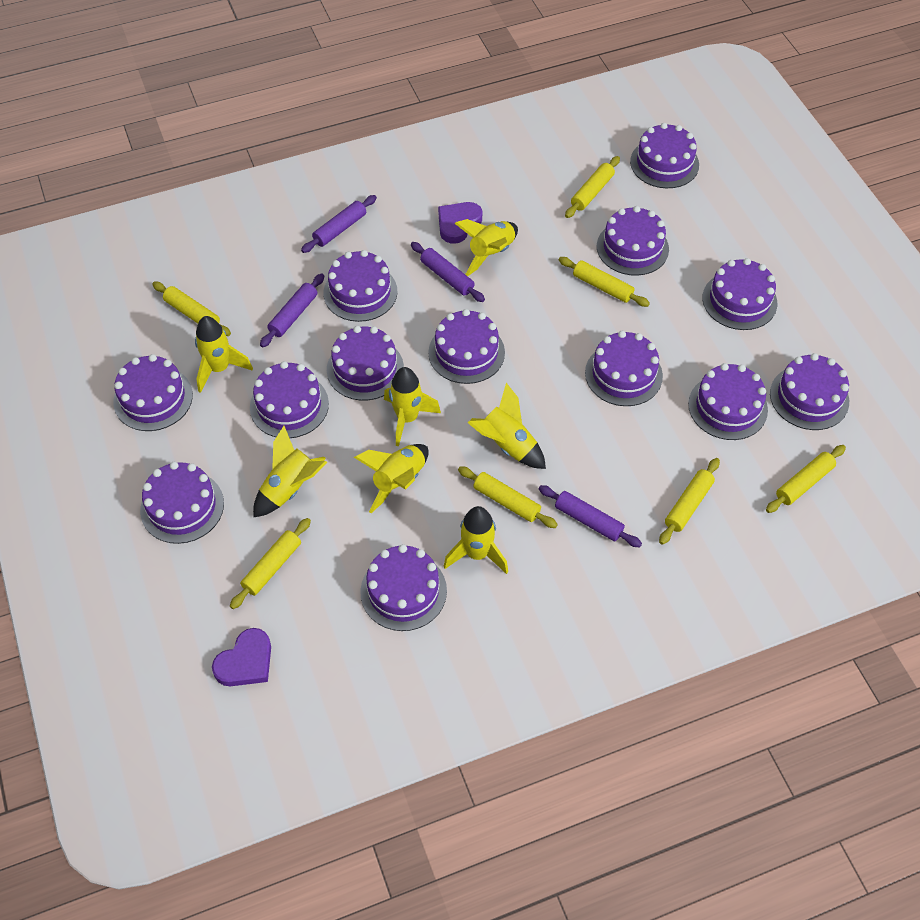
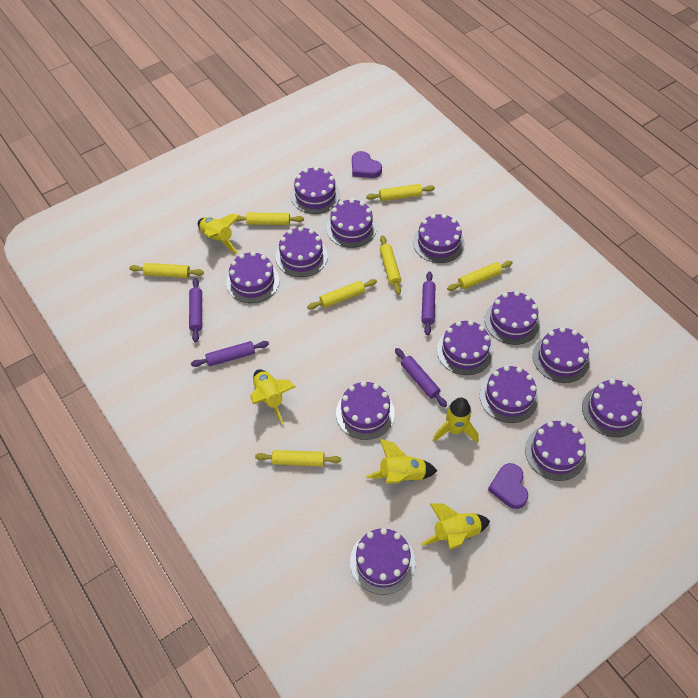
yellow rocket: [195,316,253,393] [253,426,327,518] [354,444,429,513] [384,367,441,447] [443,506,508,574] [454,219,518,276] [468,383,546,469] = 7 -> [198,214,240,254] [250,369,296,424] [366,439,437,483] [421,503,490,550] [433,397,479,443] = 5

